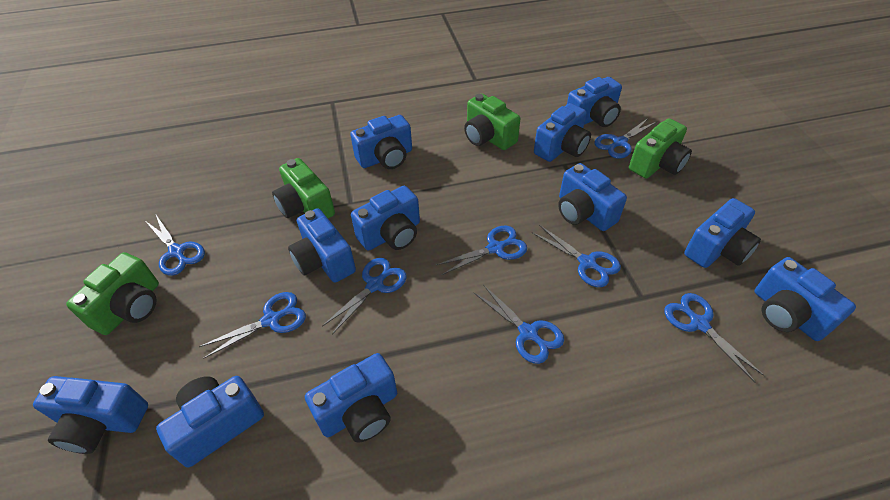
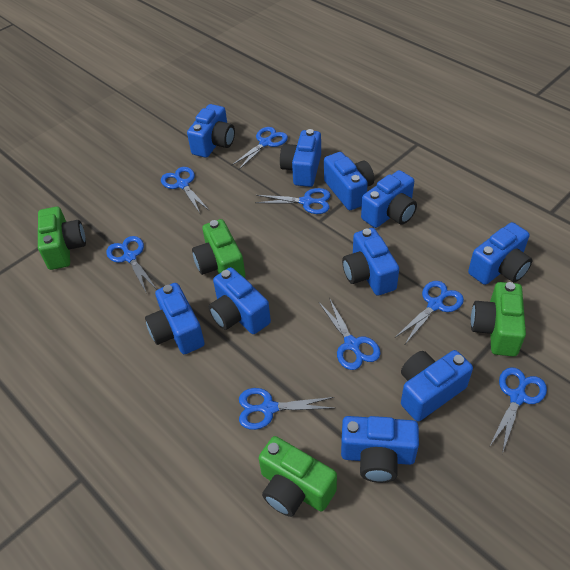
blue camera: [33,376,148,454] [156,376,264,467] [288,208,356,283] [305,353,397,443] [350,115,412,169] [351,186,420,251] [534,103,591,162] [558,163,627,231] [567,77,622,127] [684,198,761,268] [754,257,856,341] = 11 -> [145,283,205,354] [187,104,235,158] [209,267,271,334] [280,129,321,187] [324,152,374,210] [341,416,419,483] [342,228,399,296] [361,170,417,228] [401,350,473,422] [468,222,532,285] = 10

